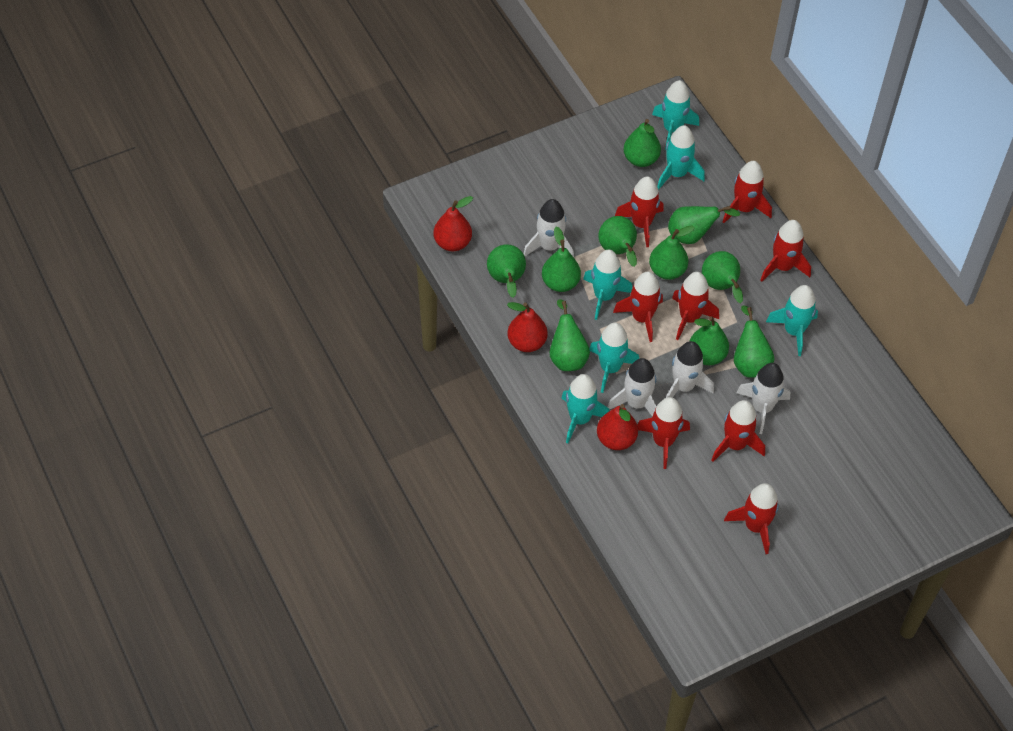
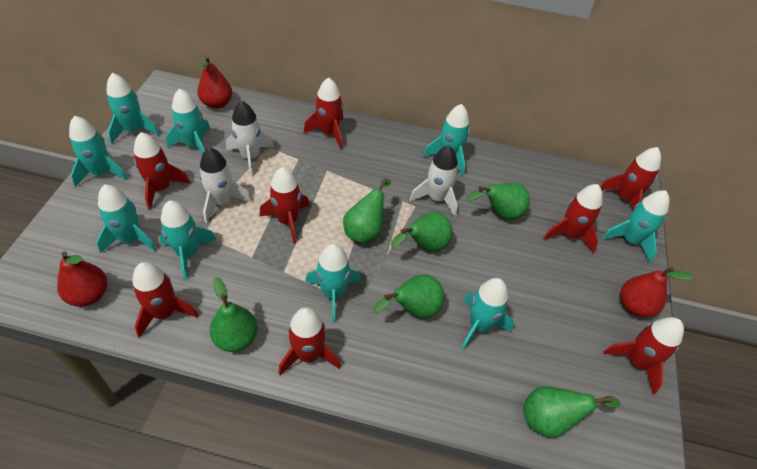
green pear: [487,244,526,298] [542,226,581,292] [550,299,590,371] [599,216,637,267] [624,119,661,167] [649,226,695,280] [668,206,740,244] [690,317,729,365] [702,251,743,303] [734,305,774,378] = 10 -> [210,277,258,352] [343,178,391,244] [373,274,444,318] [391,212,453,252] [466,182,530,220] [523,386,620,438] = 6
turquoise rocket: [561,374,610,443] [583,250,632,320] [589,323,639,393] [652,80,699,150] [657,125,705,190] [766,285,818,356] = 6 -> [69,116,127,187] [96,185,156,253] [106,73,159,144] [159,201,217,280] [166,88,211,155] [305,244,361,323] [423,104,470,176] [461,278,514,350] [602,190,669,263] = 9
white rocket: [524,199,574,257] [607,358,656,417] [666,341,714,398] [737,363,790,434] = 4 -> [199,147,252,223] [226,101,274,177] [410,145,458,217] = 3

